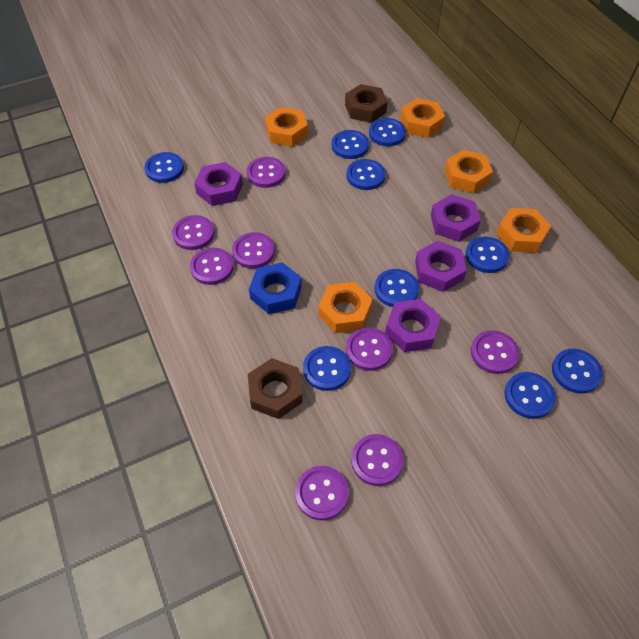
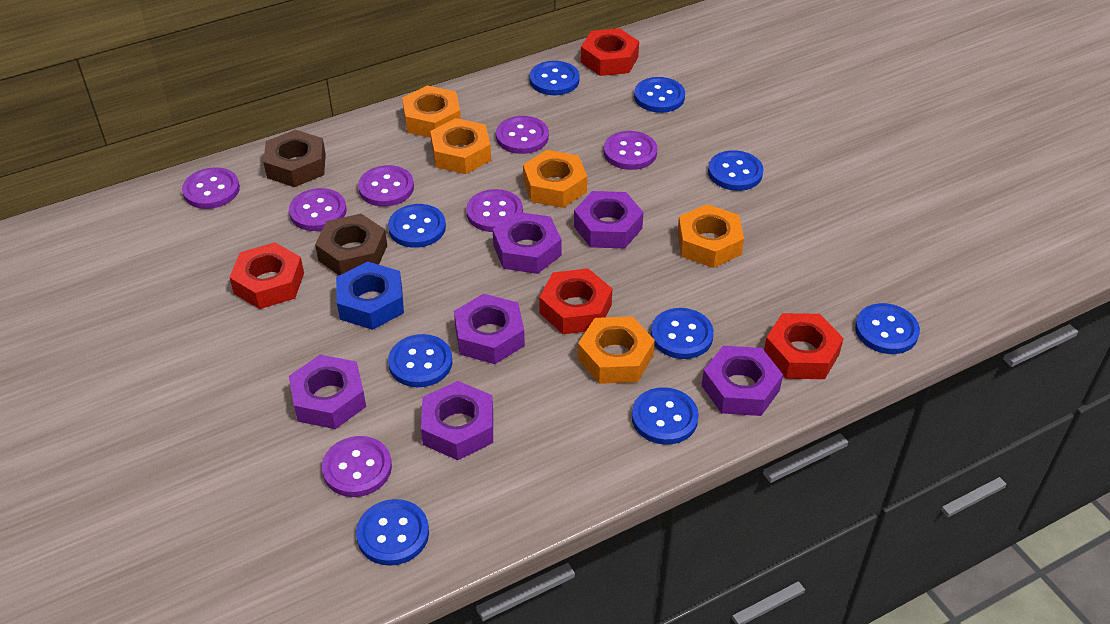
purple button: [172,215,214,250] [190,248,234,285] [232,232,275,269] [247,157,285,188] [295,466,349,520] [346,327,393,371] [351,434,404,486] [471,330,519,374] = 8 -> [182,167,240,209] [289,188,346,231] [322,436,392,497] [358,165,414,207] [466,189,523,232] [496,116,549,154] [604,131,657,170] = 7
purple nut: [194,162,243,206] [385,299,441,352] [415,241,467,292] [431,194,481,242] = 4 -> [289,355,366,429] [421,381,493,460] [454,294,525,364] [493,212,562,274] [574,191,644,248] [702,346,783,416] = 6
red nut: none = 0 -> [229,242,304,309] [539,268,612,334] [581,28,639,76] [764,313,844,379] = 4

